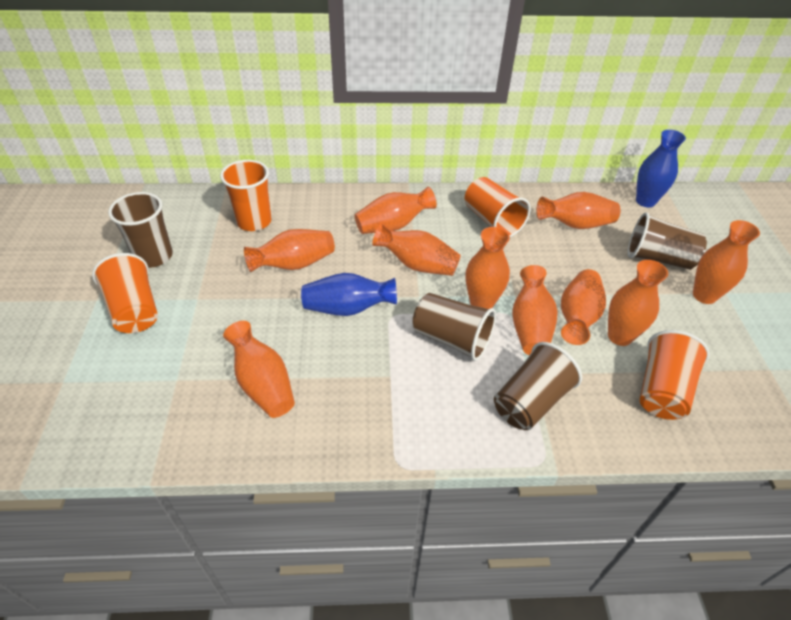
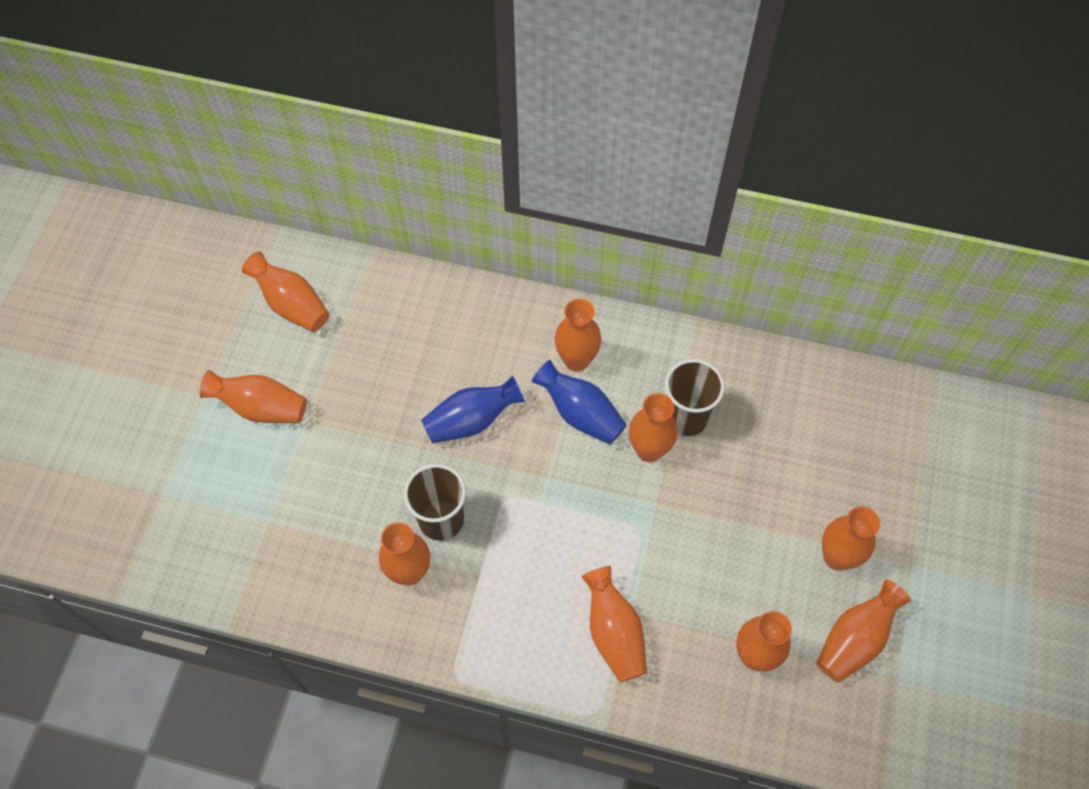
brown cup: [108,192,173,268] [413,293,496,361] [494,342,582,430] [628,212,707,270] = 4 -> [404,464,466,541] [665,359,725,436] = 2
orange cup: [92,253,158,333] [220,160,271,231] [464,177,531,237] [640,330,709,420] = 4 -> none = 0
orange vase: [223,321,295,418] [244,229,335,272] [355,187,437,234] [372,223,461,276] [466,227,510,309] [512,265,557,355] [536,192,620,229] [561,269,606,345] [608,260,668,346] [693,220,760,304] = 10 -> [200,370,307,423] [242,252,329,332] [379,522,430,586] [555,299,601,372] [581,566,647,682] [629,393,678,462] [736,611,792,672] [816,579,911,683] [822,506,880,570] = 9

